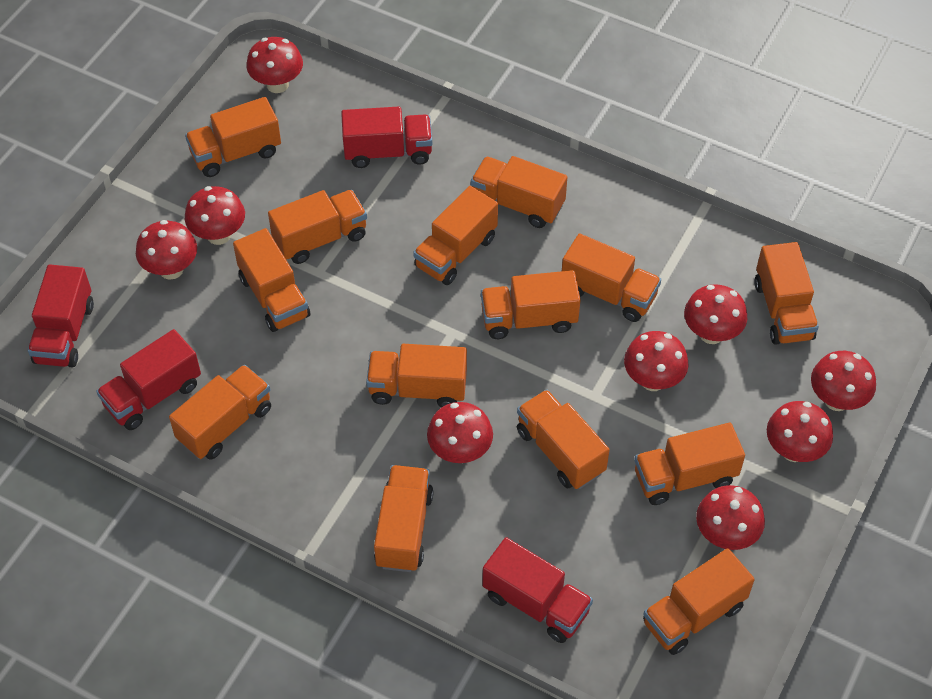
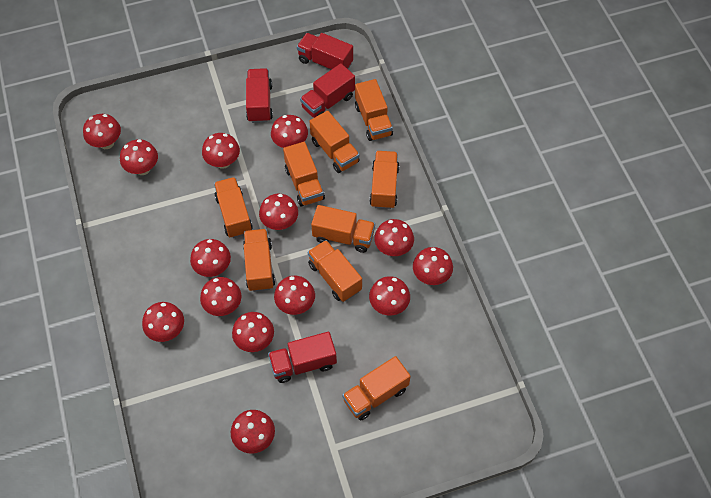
orange truck: [169,365,271,460] [185,97,281,177] [233,228,310,332] [268,190,367,264] [366,344,467,407] [374,465,434,572] [413,186,498,285] [471,156,567,228] [481,270,581,339] [517,390,610,489] [562,234,661,322] [634,423,745,505] [643,548,755,655] [755,242,819,344] = 14 -> [214,177,253,238] [243,229,275,292] [283,142,325,206] [308,240,362,302] [309,111,360,173] [311,205,375,253] [342,356,411,421] [355,79,393,141] [369,151,399,209] = 9
red mushroom: [136,220,197,280] [185,186,245,245] [246,37,303,93] [427,402,493,463] [624,331,689,391] [684,284,747,344] [696,485,765,550] [767,401,833,462] [811,351,876,411] = 9 -> [83,114,121,149] [120,139,158,175] [142,302,184,342] [190,239,231,277] [200,277,241,316] [202,133,240,169] [231,410,275,454] [232,312,274,352] [259,194,298,230] [271,115,308,148] [274,276,315,315] [369,276,410,316] [374,219,414,256] [413,247,453,285] = 14

